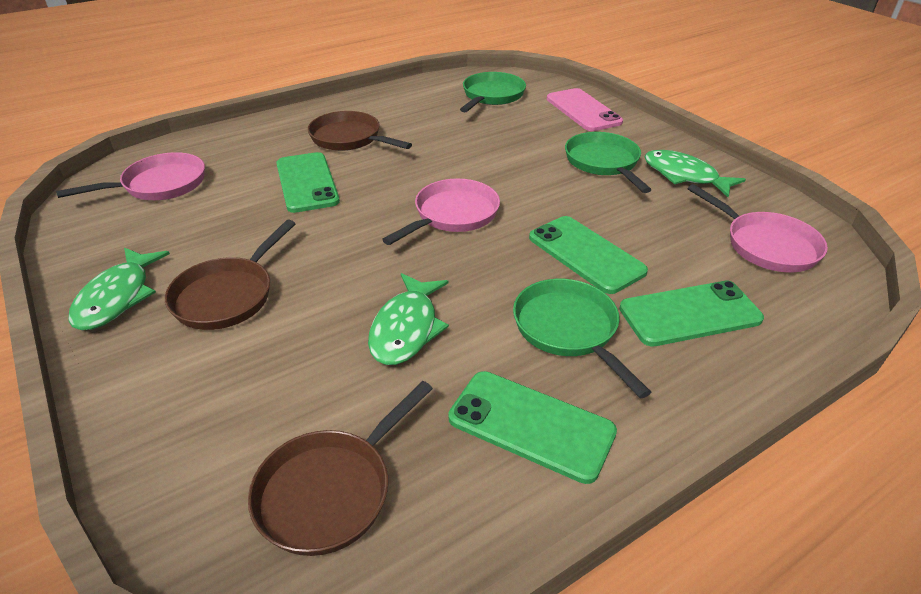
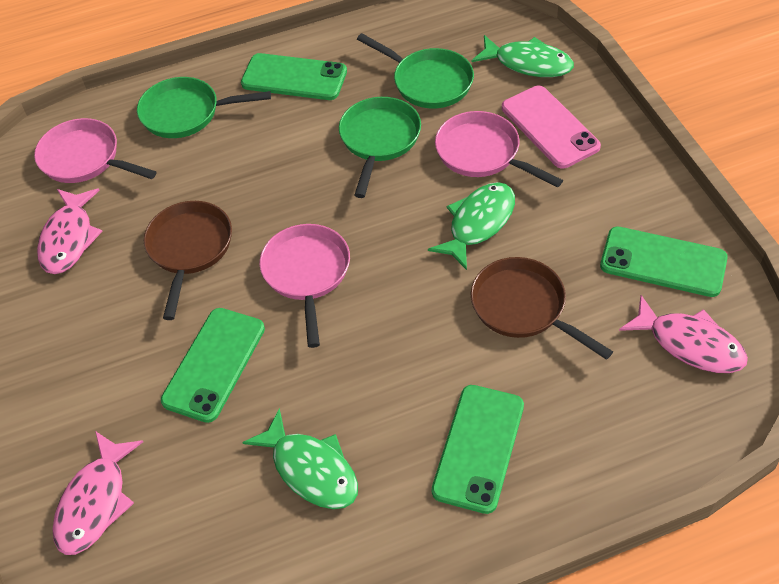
brown pan: [165,220,296,330] [248,381,433,556] [308,111,412,151] = 3 -> [144,201,232,320] [471,257,613,360] = 2
pink fish: none = 0 -> [37,189,103,274] [52,431,143,555] [619,295,748,373] = 3

